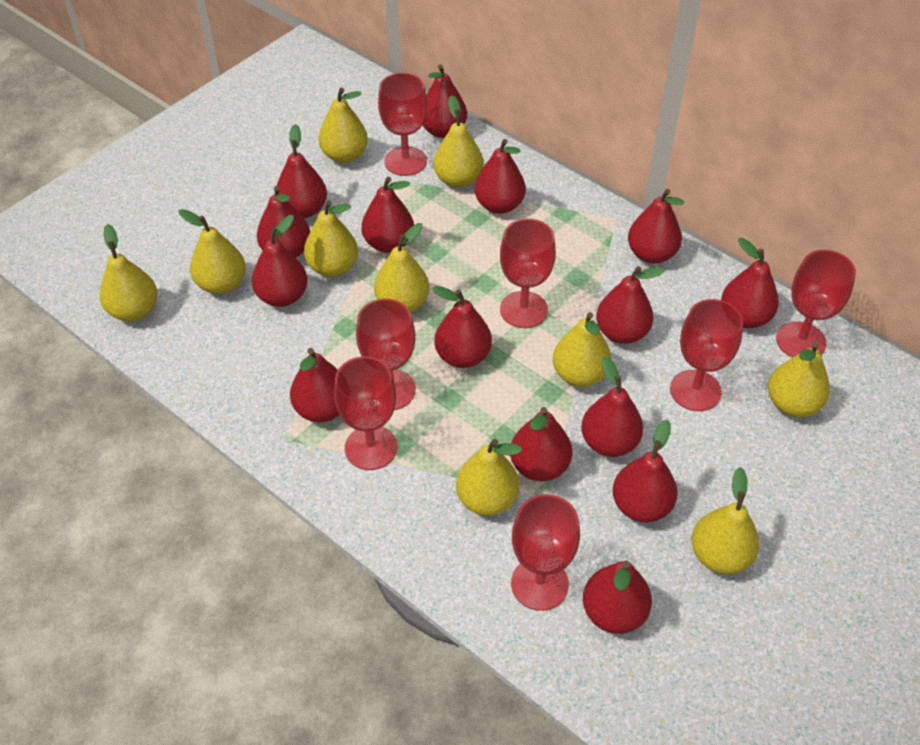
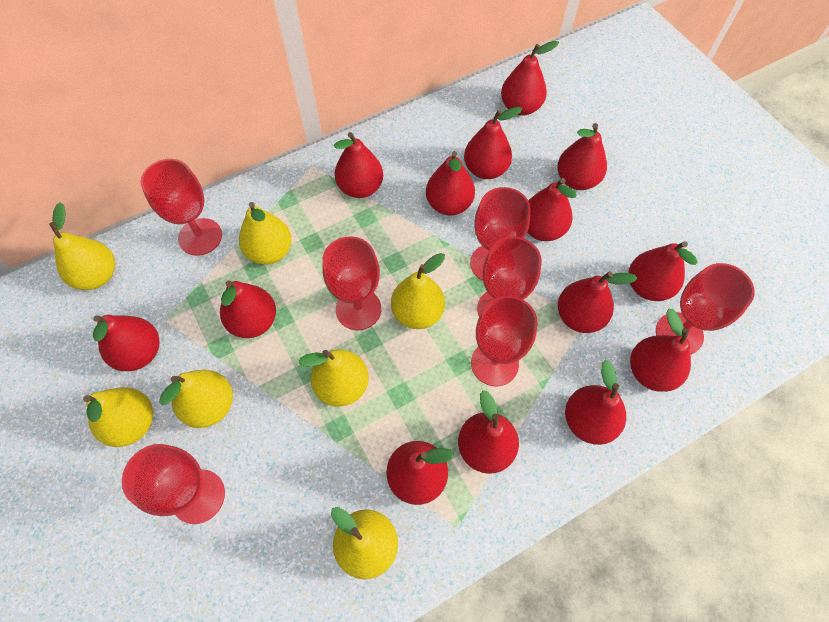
red pear: [252,215,308,307] [257,186,310,258] [276,124,327,218] [290,348,339,423] [361,177,414,253] [423,64,467,138] [432,286,492,368] [475,139,526,214] [510,407,572,481] [581,356,643,457] [583,561,652,634] [596,266,665,344] [613,420,678,523] [628,189,684,264] [721,238,779,328] = 15 -> [93,315,159,371] [220,280,276,338] [334,132,383,198] [386,441,454,505] [426,151,475,216] [458,390,519,474] [464,107,522,179] [501,41,559,116] [527,178,577,241] [557,123,607,190] [558,271,637,333] [565,359,626,445] [629,241,698,301] [630,308,691,392] = 14
yellow pear: [100,224,158,321] [179,209,246,294] [304,200,358,277] [318,88,368,163] [374,223,429,312] [434,95,484,188] [456,439,522,515] [553,312,612,387] [692,467,760,574] [768,342,830,417] = 10 -> [49,202,115,290] [83,387,153,447] [159,370,233,428] [239,202,292,264] [298,349,369,407] [331,507,398,579] [391,253,445,329] = 7

